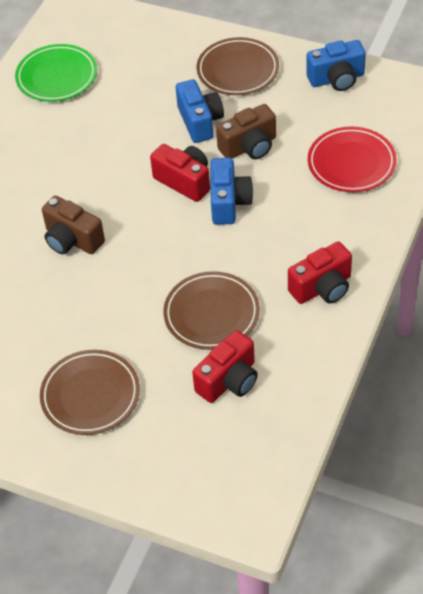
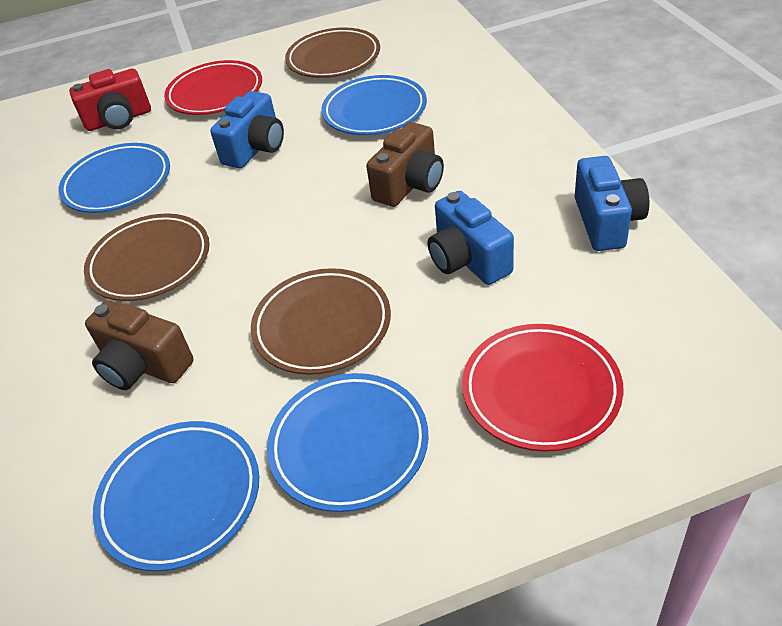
blue plate: none = 0 -> [58,143,170,213] [93,421,259,572] [267,373,429,512] [321,75,427,135] = 4
green plate: [15,44,97,102] = 1 -> none = 0
red camera: [150,144,210,202] [192,330,258,403] [288,241,352,304] = 3 -> [69,69,151,131] = 1
red plate: [308,127,397,192] = 1 -> [164,60,262,115] [462,324,624,452] = 2

